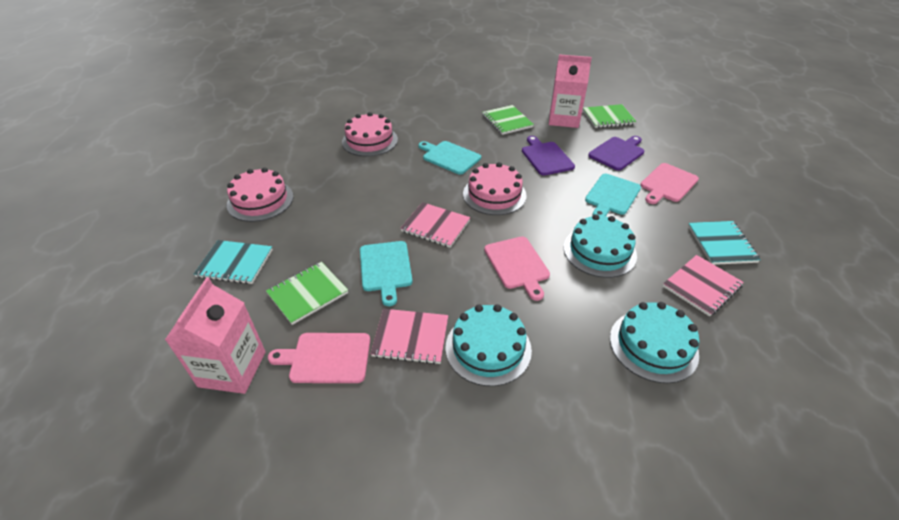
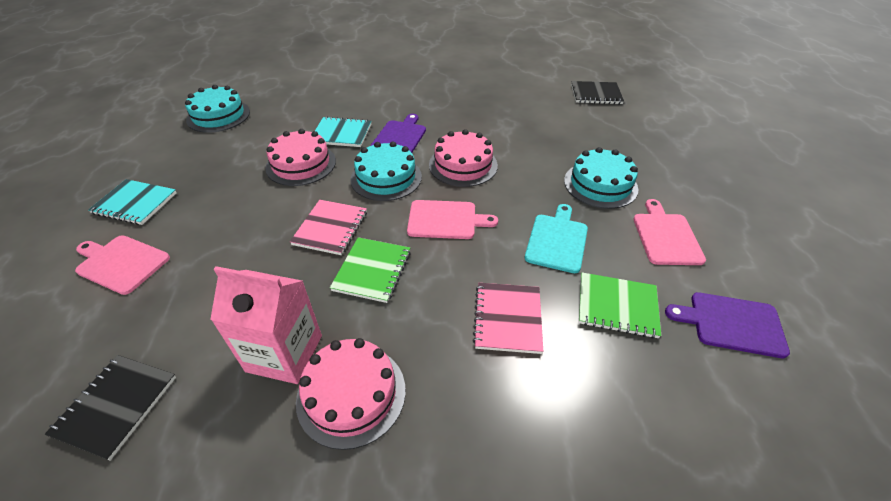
black notebook: none = 0 -> [45,355,176,461] [571,81,624,104] = 2
green notebook: [266,262,348,325] [482,105,534,135] [583,104,637,128] = 3 -> [330,237,411,303] [579,273,661,339] = 2
pink carton: [165,277,266,394] [549,54,592,128] = 2 -> [210,266,322,384] = 1
pink notebook: [370,309,448,365] [400,202,470,248] [663,255,744,316] = 3 -> [290,200,367,255] [473,283,543,354] = 2
turquoise cutting board: [360,241,412,306] [419,141,481,174] [585,174,641,217] = 3 -> [525,204,588,273] = 1

